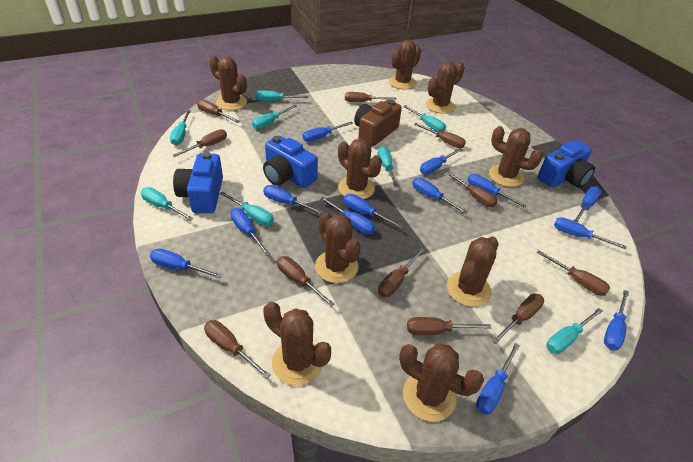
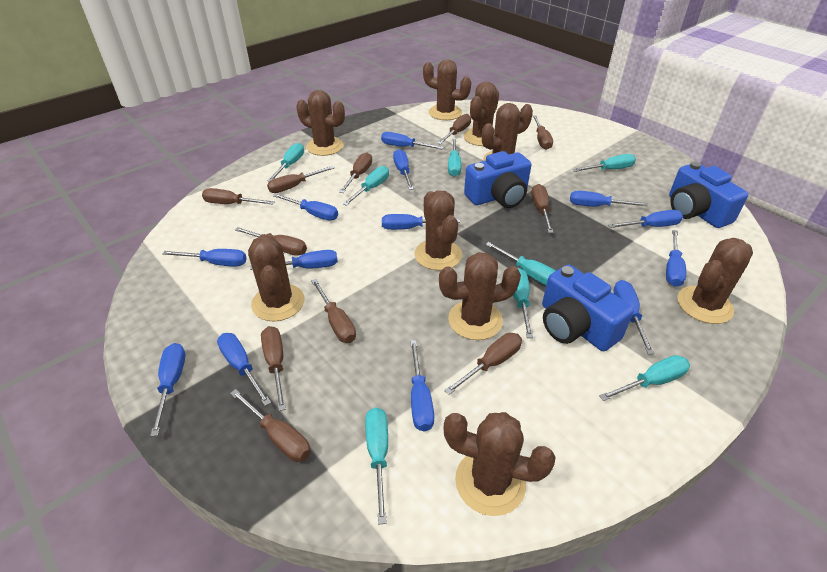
brown camera: [354,100,402,147] = 1 -> none = 0

